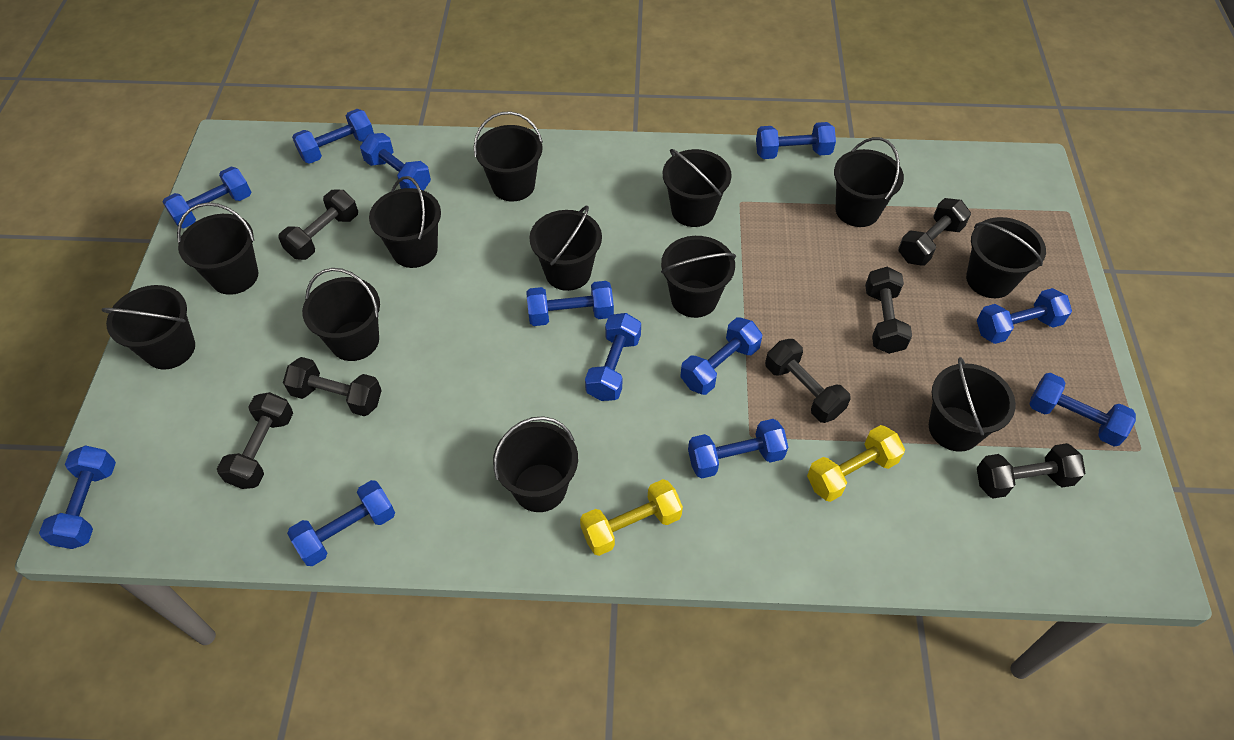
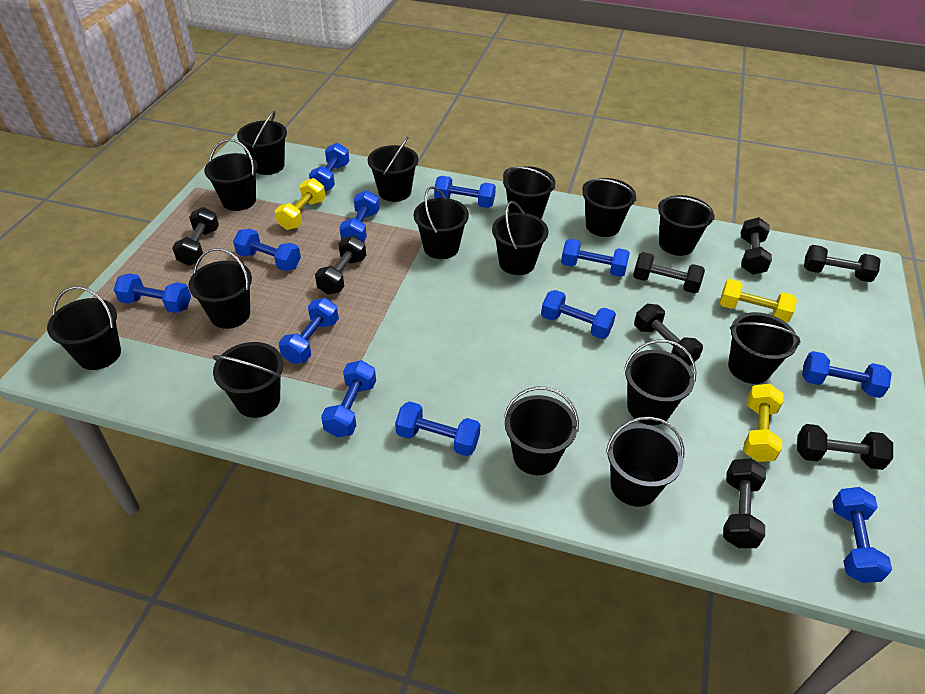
black bucket: [101,285,195,369] [177,203,258,295] [302,268,380,361] [369,176,441,268] [474,111,543,201] [493,416,578,512] [529,206,602,291] [661,236,736,318] [663,149,732,227] [834,137,904,227] [929,357,1016,452] [966,217,1046,298] = 12 -> [47,286,121,370] [189,248,252,329] [204,139,258,211] [213,342,283,418] [237,111,287,175] [368,136,418,202] [414,186,469,259] [492,201,548,275] [503,166,555,219] [504,386,579,475] [582,178,636,237] [606,416,684,507] [624,340,696,425] [658,195,715,256] [728,312,801,384] = 15
black dumbbell: [217,392,293,489] [278,190,358,260] [283,357,382,416] [765,339,851,423] [865,267,912,354] [898,198,971,266] [977,443,1086,498] = 7 -> [172,207,219,266] [315,236,366,295] [633,252,705,294] [634,304,703,366] [723,459,766,548] [741,217,772,275] [797,424,893,470] [804,245,881,282] = 8
yellow dumbbell: [580,479,683,556] [807,425,905,502] = 2 -> [275,178,326,230] [720,279,797,323] [743,384,784,462] = 3

